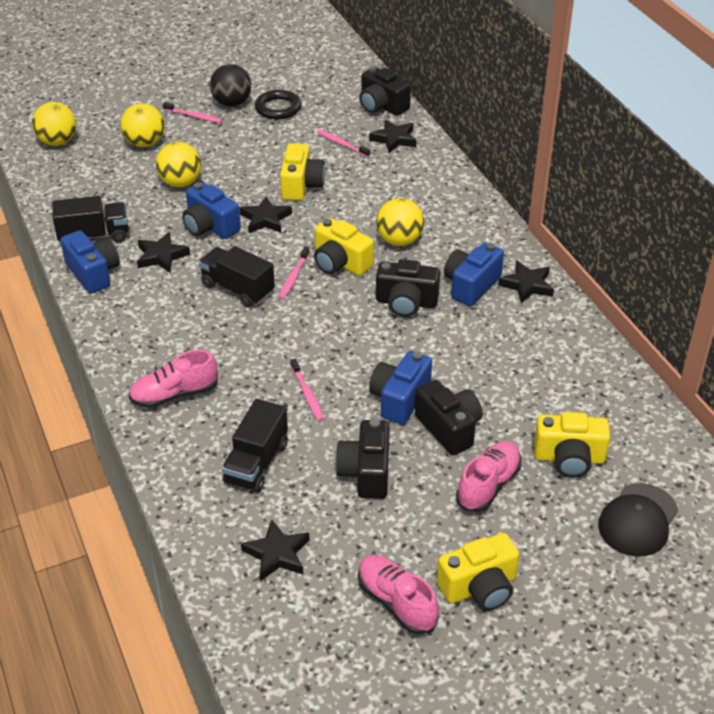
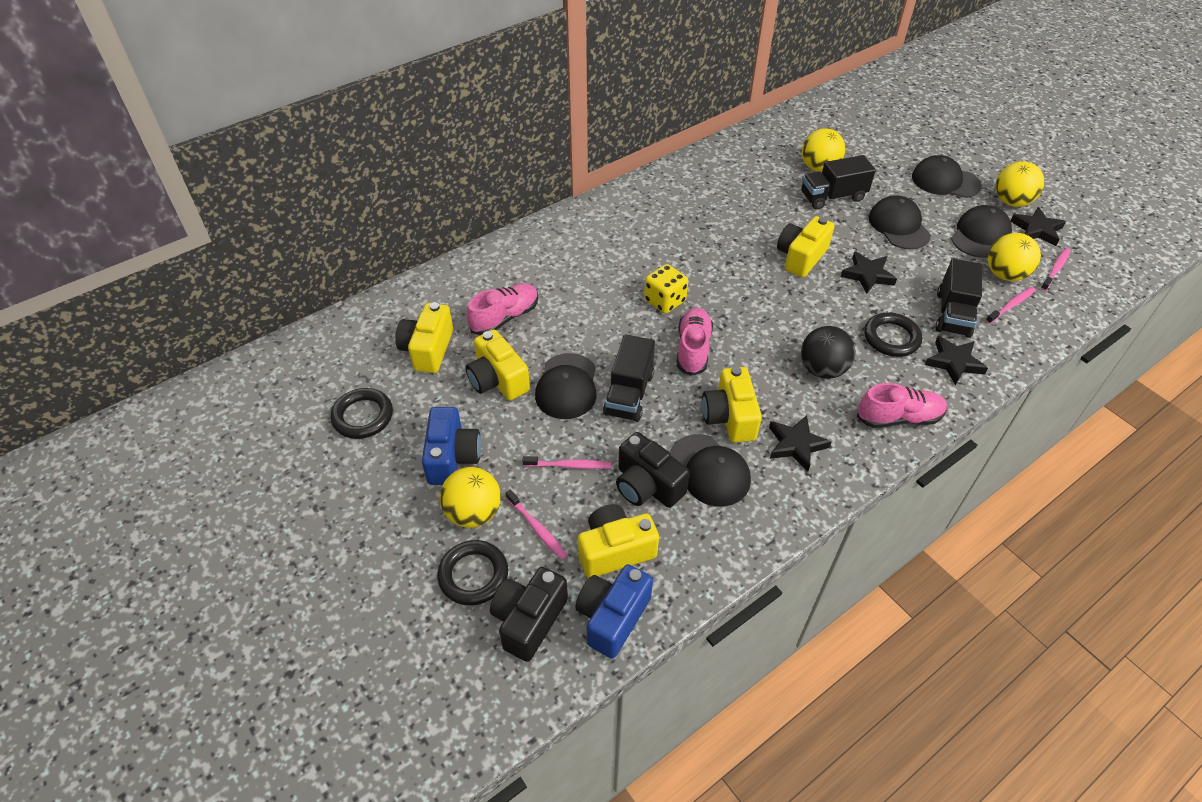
black camera: [335,419,390,499] [360,67,411,116] [376,259,440,317] [415,380,483,455] = 4 -> [490,567,568,662] [616,432,690,508] = 2
black cap: [598,483,678,557] = 1 -> [535,353,597,419] [670,434,751,507] [869,195,931,249] [912,155,982,198] [951,205,1012,258] = 5
black ring: [255,90,301,120] = 1 -> [330,388,393,439] [437,540,508,606] [864,312,922,357] = 3
black star: [137,232,190,273] [239,196,292,233] [241,519,310,581] [369,119,417,153] [498,261,554,303] = 5 -> [769,415,832,471] [841,251,897,294] [925,336,988,386] [1011,207,1066,246] = 4
blue camera: [60,231,120,294] [182,182,241,239] [369,351,432,425] [444,242,504,306] = 4 -> [422,407,481,485] [575,564,653,659] = 2
yellow camera: [280,143,325,201] [314,218,374,276] [437,533,519,611] [534,412,610,478] = 4 -> [395,302,453,373] [465,329,530,400] [578,504,659,578] [702,366,762,442] [777,216,835,277] = 5
yellow dice: none = 0 -> [644,264,688,314] = 1

